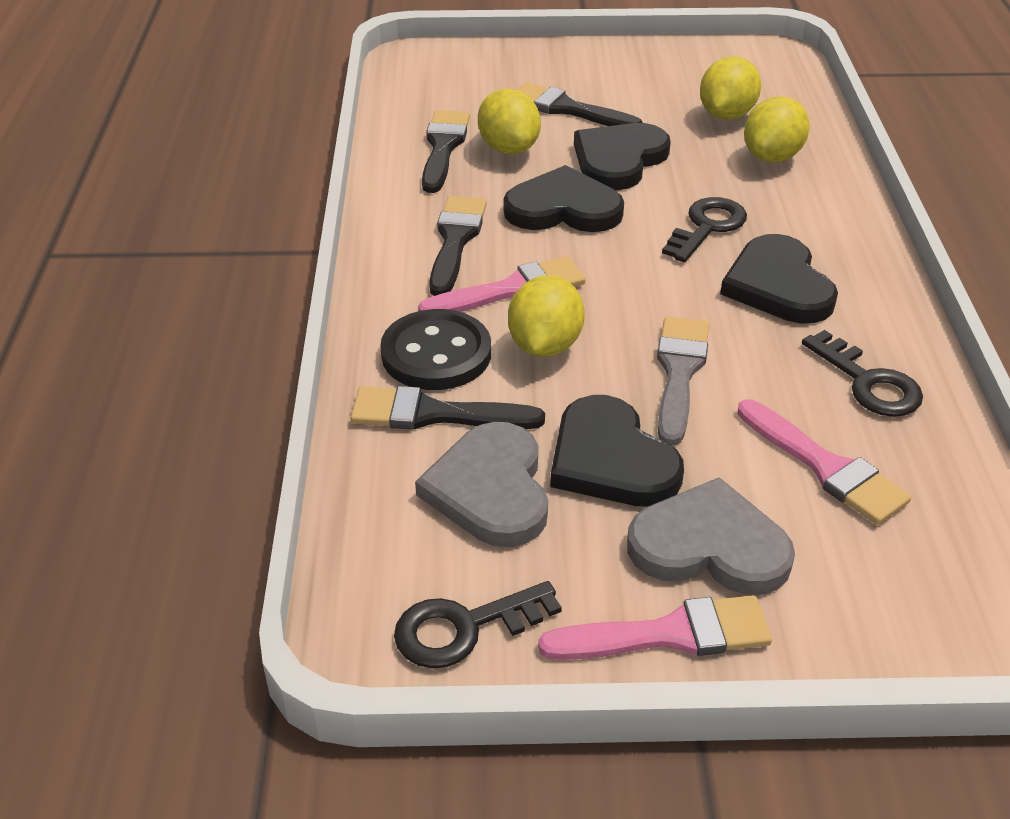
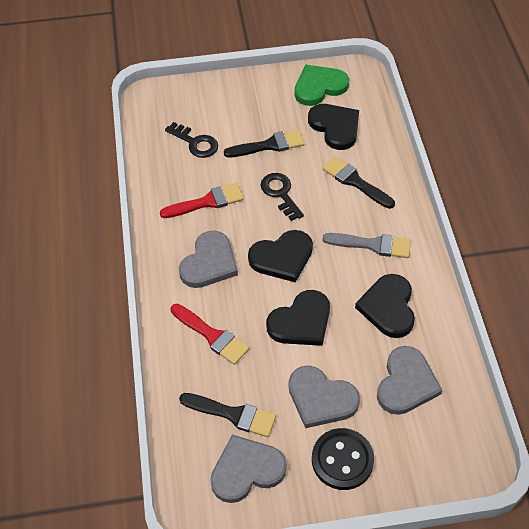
black brush: [351,386,545,430] [422,110,470,193] [429,196,487,296] [517,82,643,126] = 4 -> [179,393,276,437] [224,129,305,157] [322,156,395,209] = 3
black key: [394,581,562,669] [662,197,747,262] [802,330,923,417] = 3 -> [165,122,218,158] [260,173,304,221] = 2
green heart: none = 0 -> [294,65,349,106] = 1
grey heart: [415,422,548,547] [627,477,795,595] = 2 -> [179,230,238,288] [210,435,287,503] [288,366,360,428] [377,346,442,415] = 4
pink brush: [418,256,585,312] [538,595,772,660] [737,399,911,525] = 3 -> none = 0
red brush: none = 0 -> [160,183,244,218] [171,304,249,365] = 2
yellow lemon: [478,89,541,154] [508,275,585,357] [700,56,761,120] [744,96,810,162] = 4 -> none = 0

